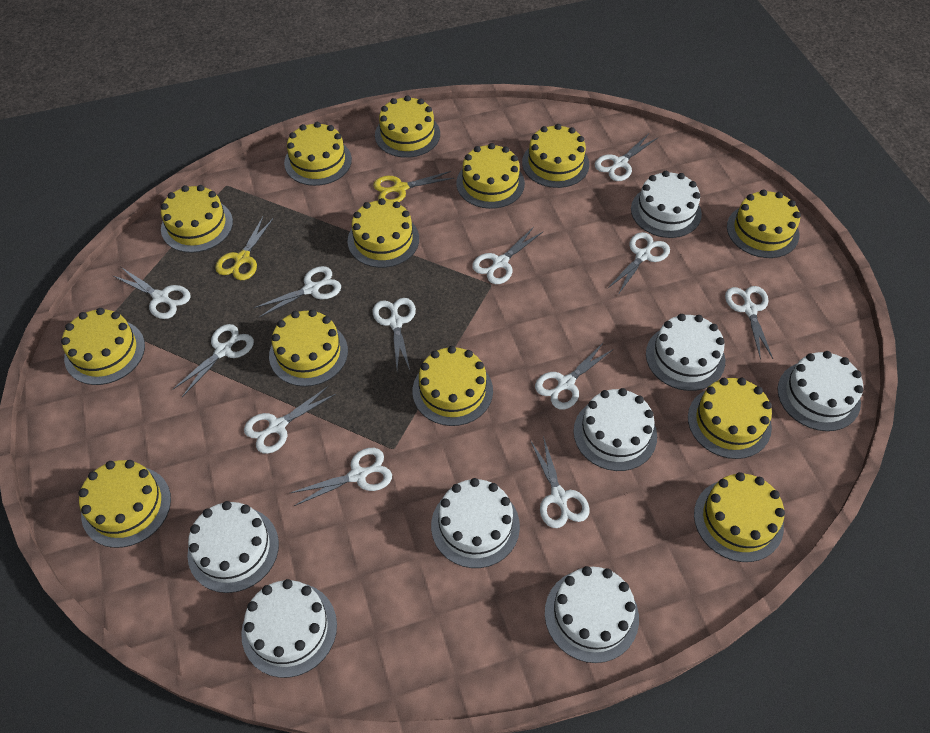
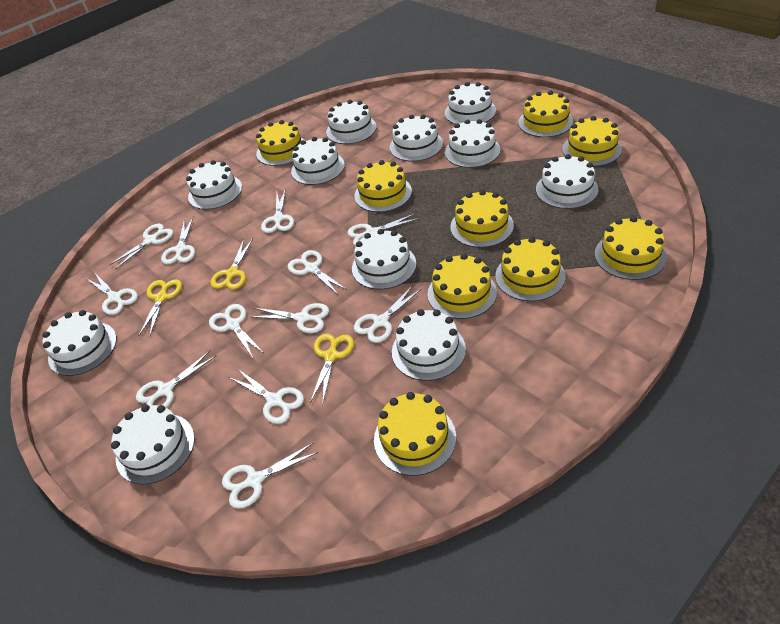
white cake: [187,501,279,593] [241,579,337,678] [431,478,520,568] [545,566,639,663] [573,388,657,471] [631,171,702,238] [646,314,725,391] [777,351,863,431] = 8 -> [42,310,117,376] [111,404,195,485] [186,160,242,210] [291,137,345,185] [326,100,377,144] [352,229,416,290] [390,115,443,162] [392,309,466,381] [445,82,496,124] [445,119,500,168] [536,154,598,209] = 11
yellow cake: [61,308,145,385] [79,460,171,548] [161,185,233,253] [269,309,348,387] [284,122,352,186] [348,198,419,268] [375,95,440,158] [412,346,493,426] [456,143,525,209] [522,124,589,188] [688,378,772,459] [694,472,785,562] [727,189,801,258] = 13 -> [256,120,304,166] [354,160,412,212] [374,392,456,476] [428,254,497,319] [450,190,514,248] [495,237,566,301] [518,91,573,137] [562,116,622,166] [595,216,667,280] = 9
yellow scissors: [215,217,274,280] [373,171,454,202] = 2 -> [139,279,182,336] [211,239,253,290] [310,333,354,403] = 3

